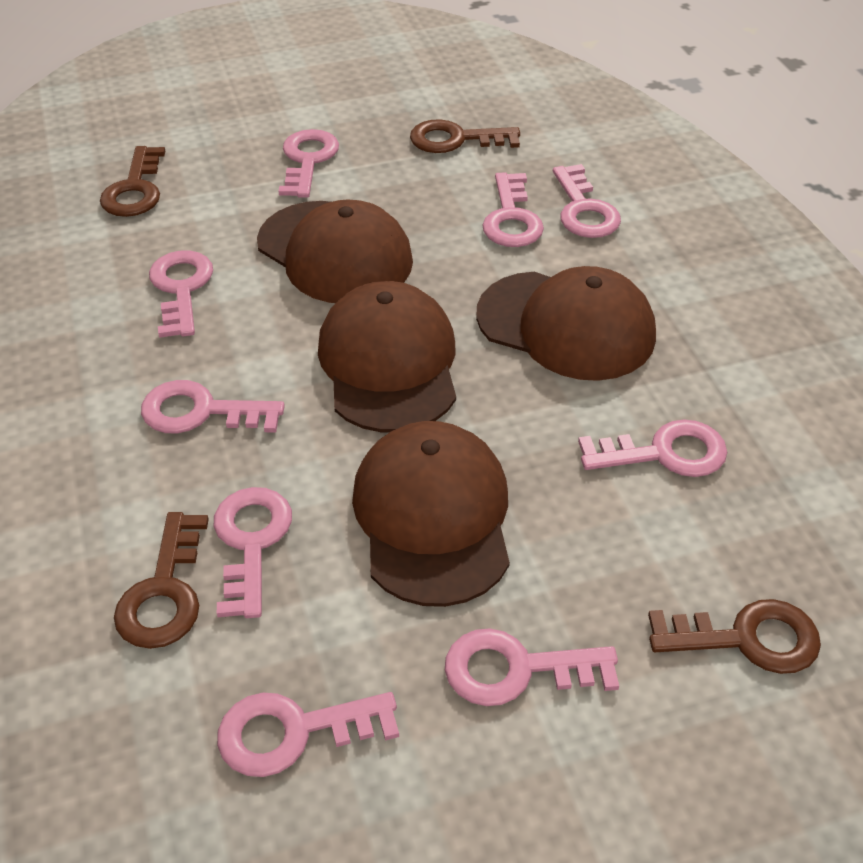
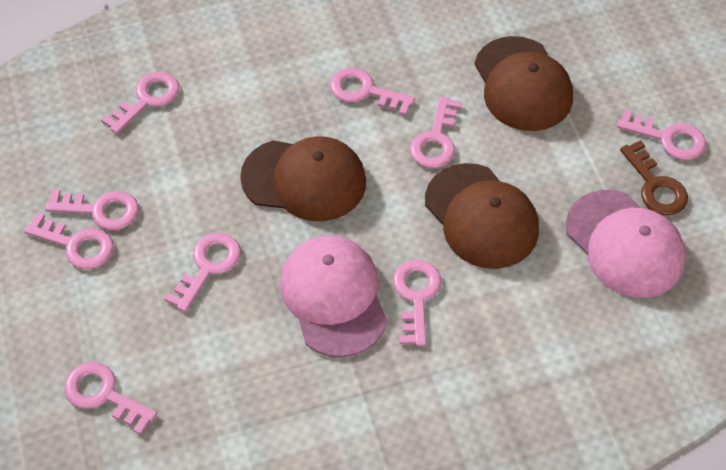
brown cap: [257,199,413,303] [318,281,456,432] [352,421,510,607] [476,266,656,381] = 4 -> [240,136,366,222] [425,163,539,269] [475,36,573,131] = 3
brown key: [100,146,165,217] [114,512,209,649] [410,119,520,153] [648,599,821,674] = 4 -> [620,140,688,215] = 1
pink cap: none = 0 -> [280,235,387,358] [566,190,686,298] = 2

